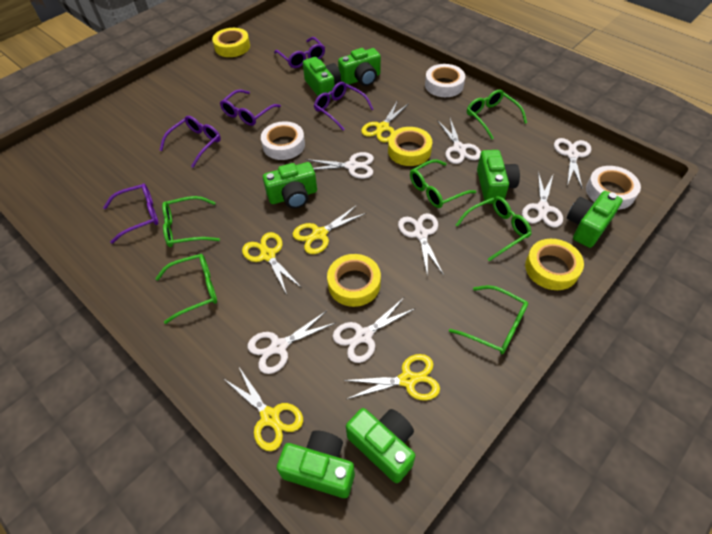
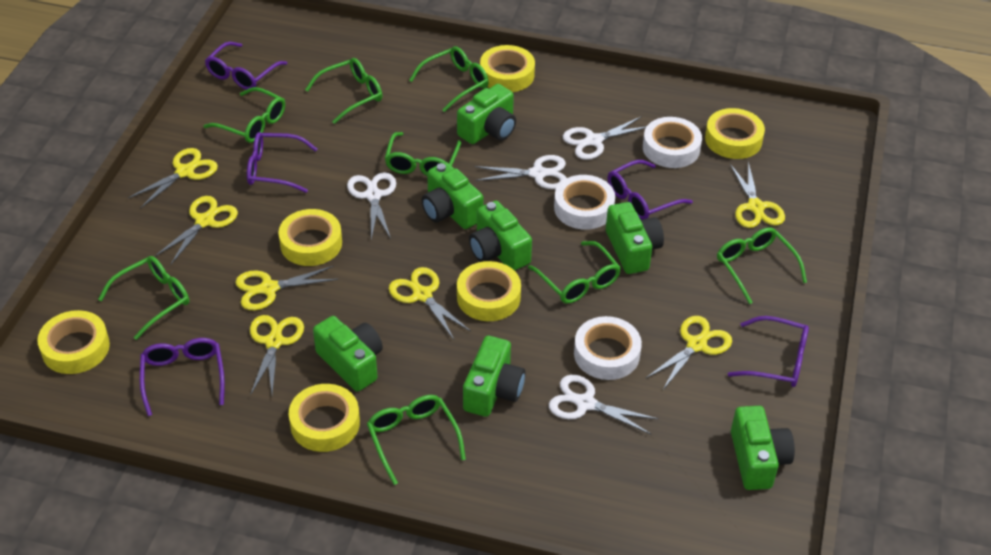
green glasses: [155,254,217,324] [162,196,220,247] [410,159,476,208] [449,285,528,354] [456,196,531,262] [467,90,527,140] = 6 -> [98,256,189,340] [204,87,285,143] [305,58,382,124] [367,395,466,485] [385,132,461,176] [409,46,489,112] [528,241,621,304] [717,228,807,305] = 8
white scissors: [248,311,335,374] [305,152,374,179] [333,298,416,363] [398,213,444,278] [437,118,481,164] [522,171,563,228] [554,138,591,189] = 7 -> [347,172,396,239] [475,155,566,189] [549,375,658,434] [563,116,647,160] = 4
yellow scissors: [224,367,303,451] [242,232,302,295] [293,205,366,254] [343,354,440,401] [361,100,408,142] = 5 -> [128,148,218,208] [155,196,238,265] [235,266,338,310] [250,315,304,395] [389,267,471,340] [645,316,732,391] [730,161,785,228] = 7
yellow tape: [212,28,250,57] [327,254,381,307] [388,127,432,166] [525,239,584,290] = 4 -> [37,310,110,374] [278,209,342,266] [289,384,360,452] [457,261,521,321] [480,45,535,92] [705,108,765,159] = 6

